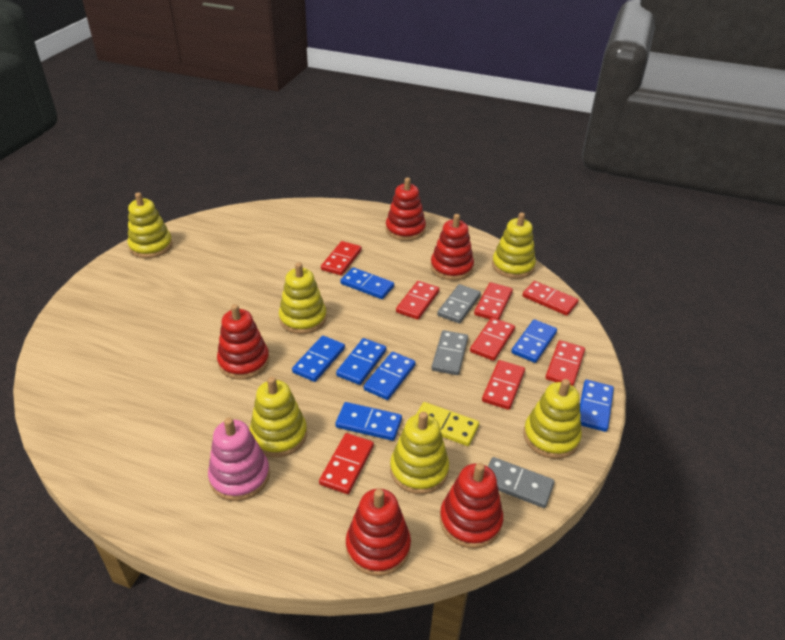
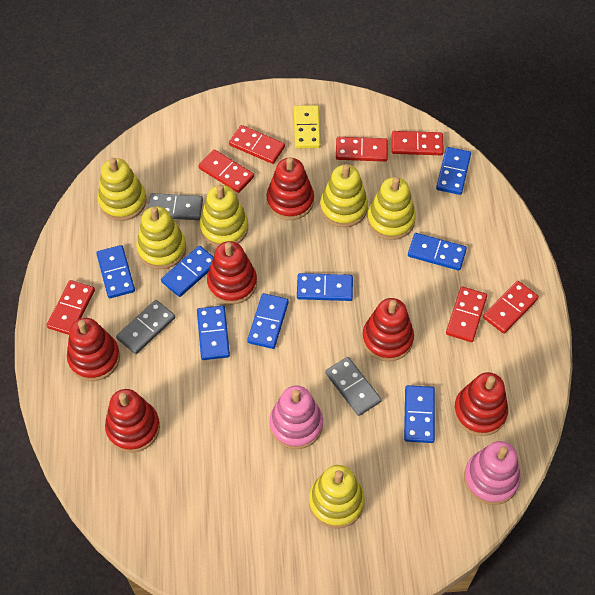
blue domino: [292,336,345,382] [335,402,402,441] [336,338,386,385] [340,267,394,299] [364,352,416,400] [511,319,557,363] [580,380,614,432] = 7 -> [96,245,135,298] [161,246,213,297] [197,306,230,360] [247,293,289,349] [297,273,353,301] [404,385,435,443] [408,233,467,271] [436,147,471,195] = 8
pink stacking toy: [208,417,270,501] = 1 -> [269,385,323,449] [464,441,521,505] = 2
red domino: [319,433,374,494] [321,241,362,275] [396,281,439,320] [470,317,515,361] [474,282,513,319] [482,360,525,410] [522,281,579,316] [545,340,585,386] = 8 -> [47,280,95,335] [198,150,254,193] [229,125,285,164] [336,137,388,162] [392,131,444,155] [446,287,487,342] [483,281,539,334] = 7
red stacking toy: [217,304,269,380] [346,488,411,576] [386,178,426,241] [431,214,474,281] [440,463,503,549] = 5 -> [67,318,120,381] [105,389,160,453] [207,241,257,304] [266,157,314,220] [362,298,414,361] [454,372,508,436] = 6

